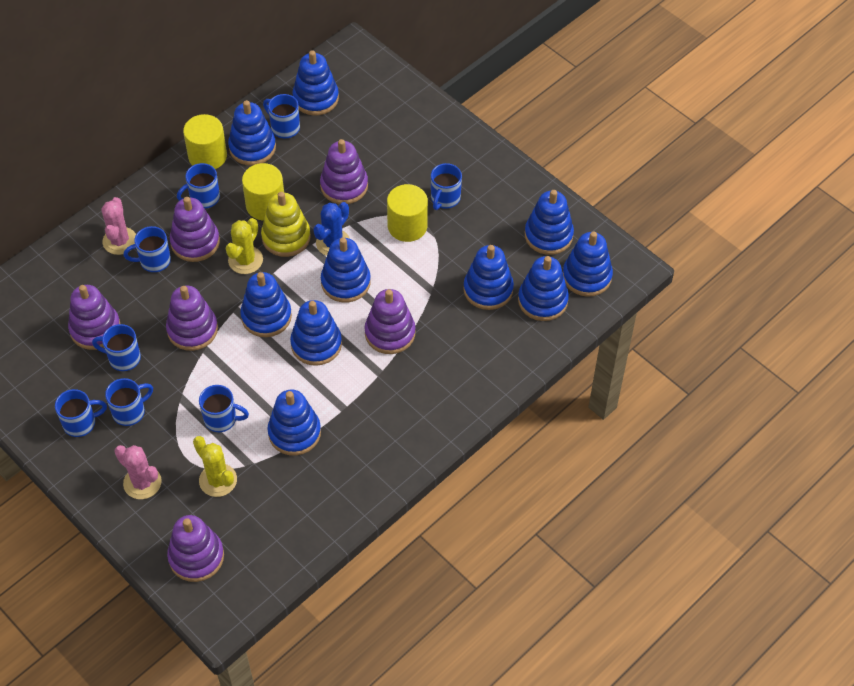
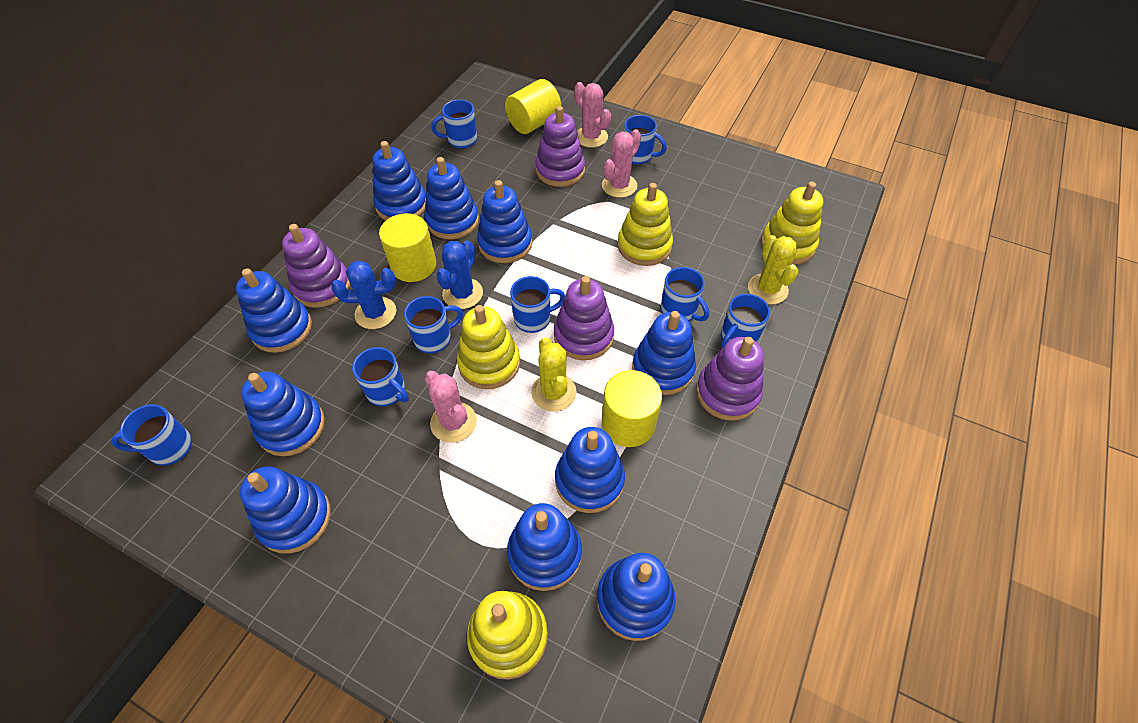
blue cactus: [313,202,350,256] = 1 -> [331,261,396,329] [437,241,483,309] = 2
pink cactus: [101,197,136,255] [114,445,162,499] = 2 -> [424,371,477,443] [574,82,611,148] [602,129,641,198] = 3
purple stacking toy: [68,285,120,350] [166,285,218,351] [167,515,224,582] [170,197,220,262] [320,139,368,204] [365,289,416,354] = 6 -> [282,224,350,308] [535,106,585,187] [554,276,614,360] [696,337,764,421] = 4
yellow stacking toy: [261,192,311,257] = 1 -> [457,305,520,389] [467,591,548,680] [618,183,673,266] [761,182,823,265] = 4

